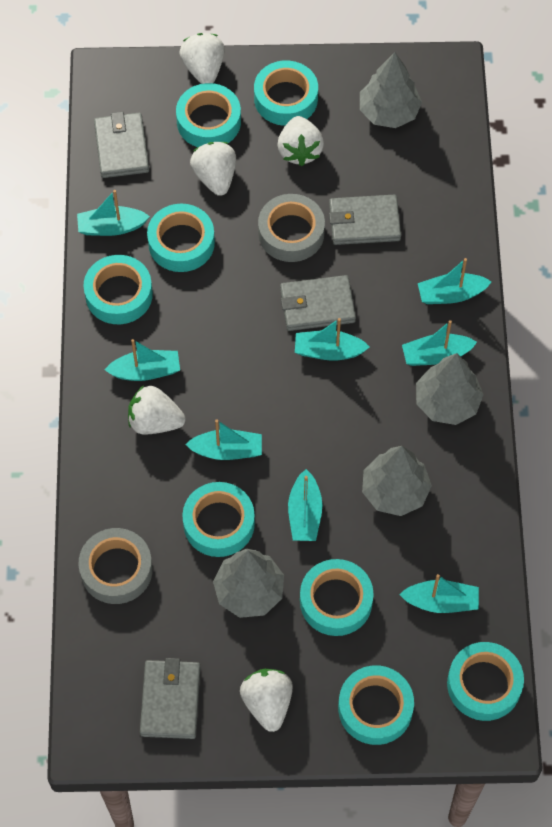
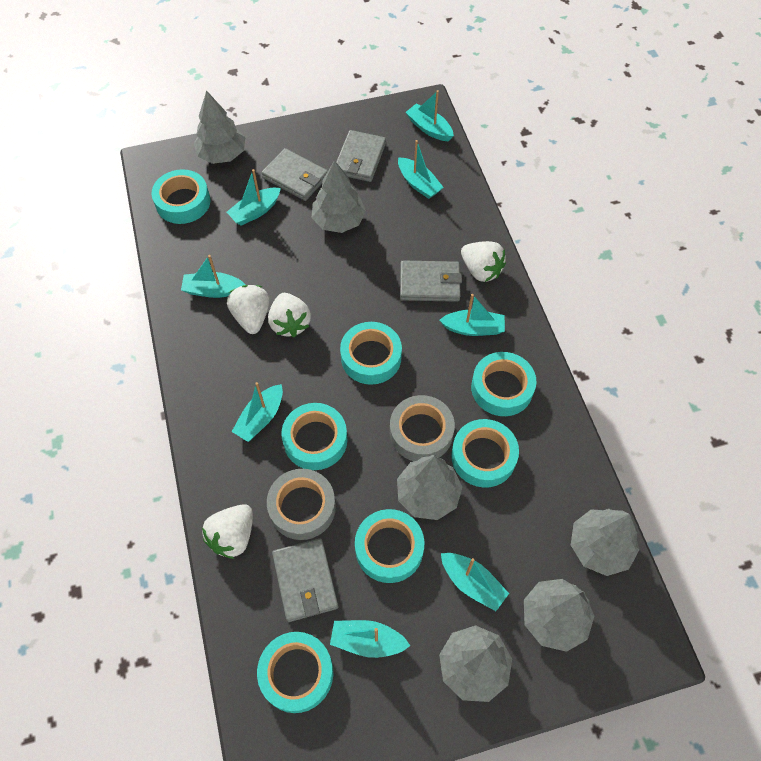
grey tree: [213,548,284,618] [360,52,422,128] [362,446,432,516] [416,353,484,425] = 4 -> [194,90,245,164] [312,160,366,233] [397,455,462,520] [439,625,512,702] [524,579,594,652] [571,509,639,576] = 6
turquoise tape: [83,255,153,324] [147,204,215,272] [176,83,241,147] [182,482,255,557] [254,60,318,126] [300,559,374,636] [338,665,414,745] [447,642,524,721] = 8 -> [151,169,210,224] [257,632,333,713] [281,403,347,470] [340,322,402,385] [355,509,424,583] [451,419,519,488] [471,352,536,416] = 7
white strawberry: [128,386,186,435] [179,33,225,84] [190,142,236,196] [240,669,293,732] [277,116,324,166] = 5 -> [202,504,253,559] [227,285,270,334] [268,293,311,338] [461,241,506,282] = 4

